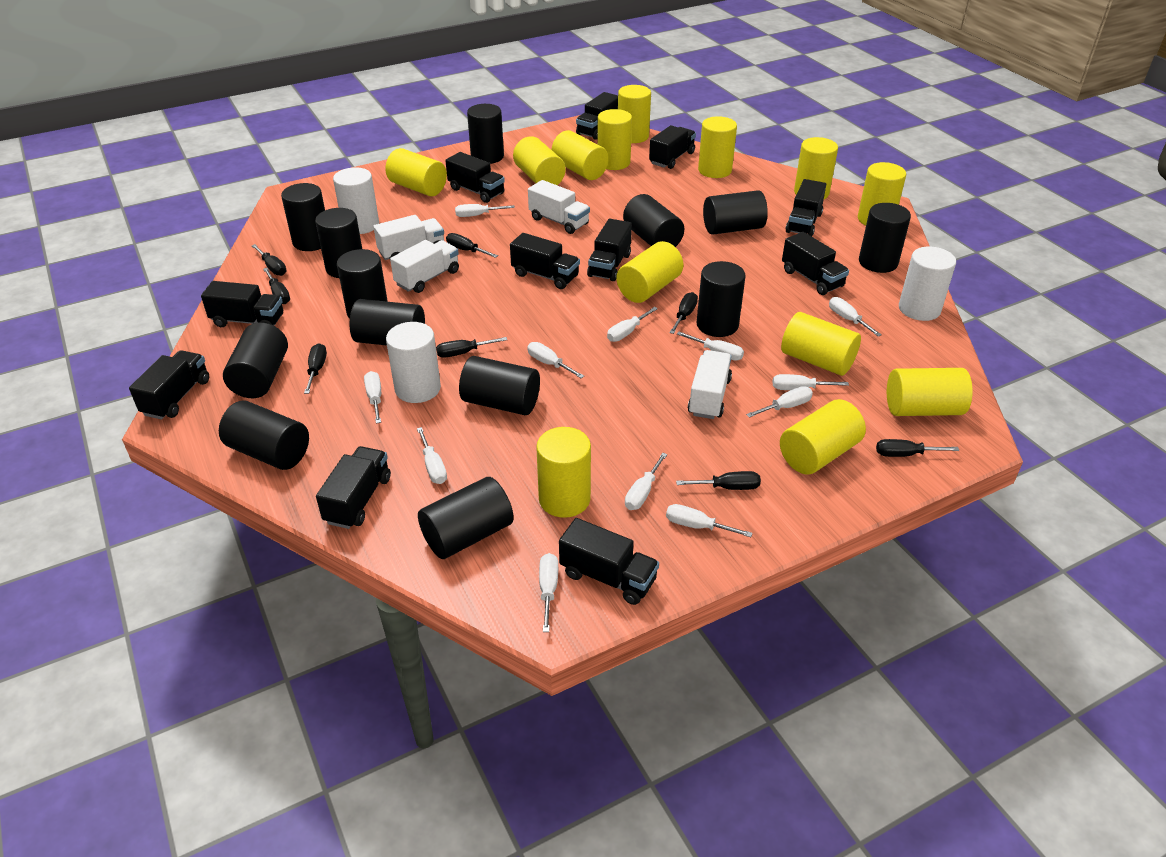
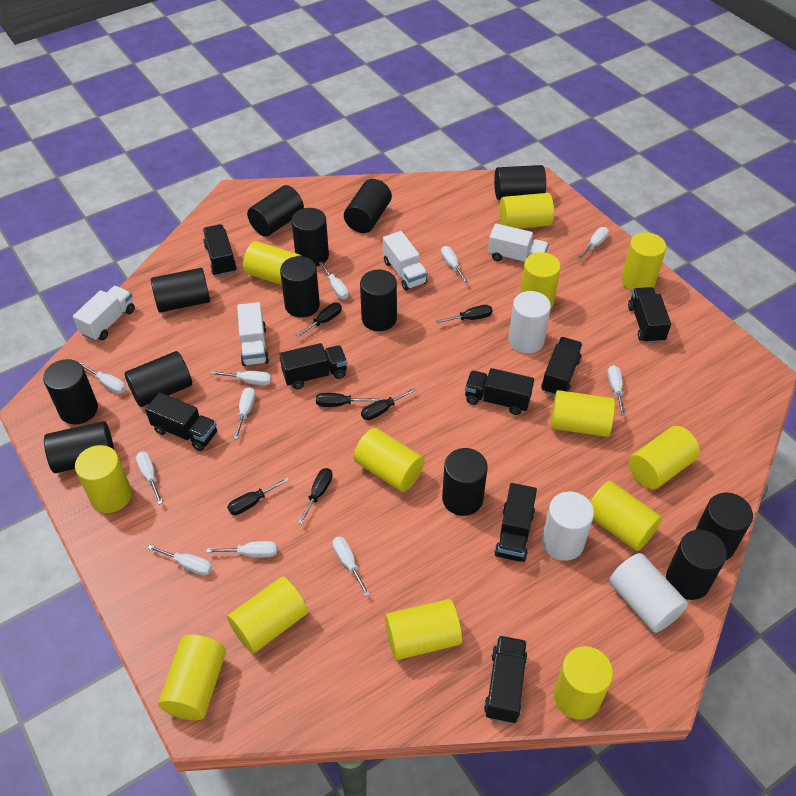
black screwdriver: [252,244,287,276] [263,268,290,304] [304,343,327,394] [436,337,507,358] [446,233,498,258] [669,292,698,334] [676,471,761,490] [876,439,959,457] = 8 -> [227,477,289,515] [296,303,342,337] [298,468,333,524] [316,393,378,407] [361,388,416,420] [436,305,493,324] = 6
black truck: [129,350,209,420] [201,281,283,327] [316,446,391,529] [445,152,505,203] [510,233,580,289] [559,518,659,605] [576,92,618,140] [587,219,632,281] [649,125,696,169] [782,232,849,295] [785,179,826,236] = 11 -> [145,392,217,451] [203,224,237,276] [279,343,347,389] [465,368,534,415] [484,636,527,723] [494,483,537,562] [541,337,582,396] [628,287,671,343] = 8
white screwdriver: [364,371,381,423] [417,427,447,484] [455,204,515,217] [527,342,584,378] [539,553,558,632] [607,307,658,342] [625,453,667,510] [666,504,753,537] [677,332,744,361] [746,386,813,418] [773,374,849,390] [829,297,882,337] = 12 -> [80,362,126,394] [136,451,163,505] [147,544,212,576] [206,541,277,557] [211,371,272,385] [234,387,255,439] [319,262,349,299] [332,537,370,596] [441,246,469,284] [577,227,609,260] [607,365,626,416] = 11

